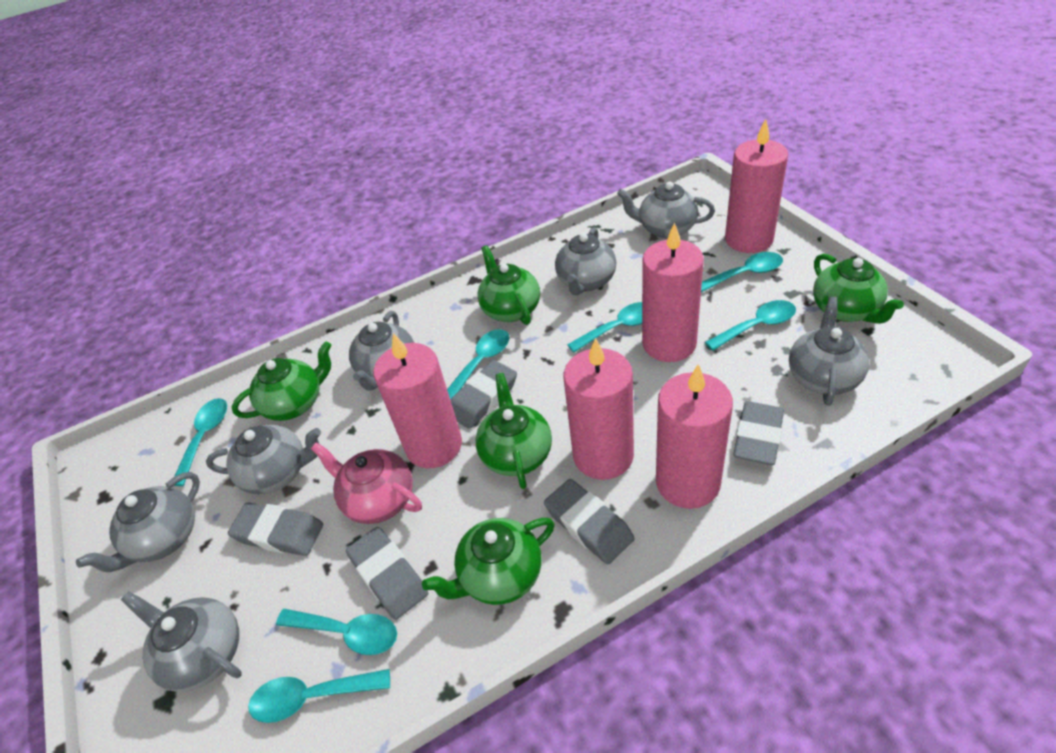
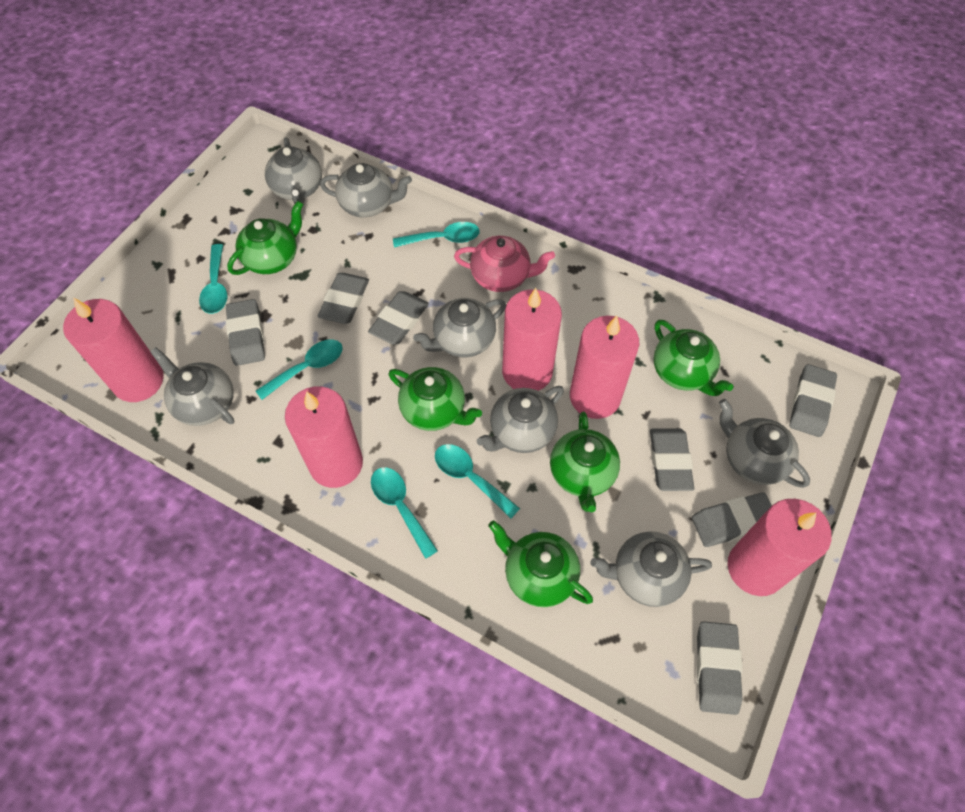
grey eraser: [228,503,323,556] [346,527,428,620] [451,360,517,429] [544,479,634,564] [733,401,784,465] = 5 -> [226,299,265,366] [318,273,369,324] [368,291,429,344] [650,428,694,491] [692,492,772,547] [696,621,743,715] [789,364,837,437] = 7
turquoise spoon: [174,398,227,486] [248,669,390,723] [276,609,397,655] [447,329,509,400] [567,302,642,353] [701,252,783,292] [705,300,796,351] = 7 -> [199,244,228,314] [256,339,343,400] [371,467,438,559] [393,222,480,248] [435,444,520,518] = 5

